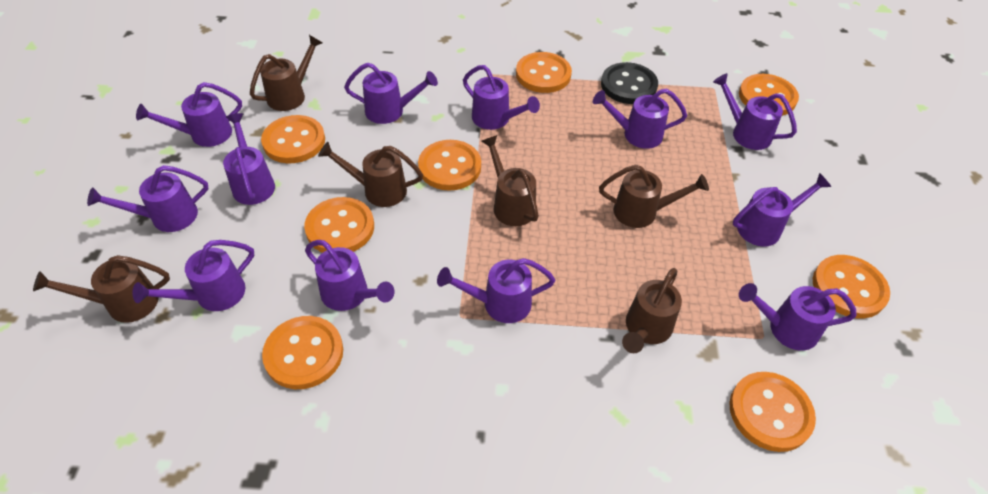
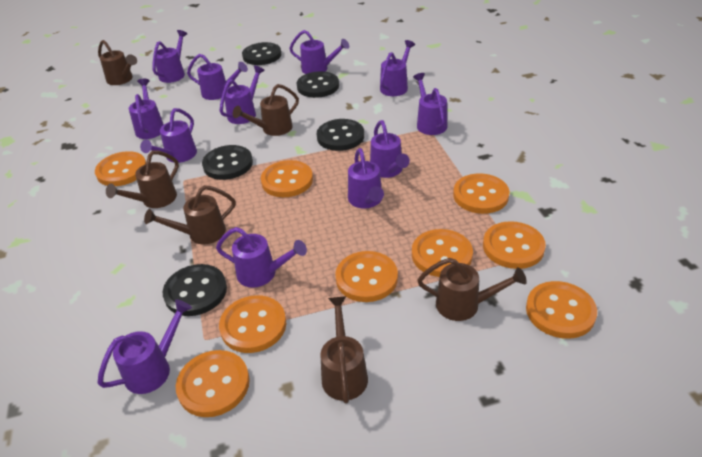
black button: [601,62,658,104] = 1 -> [163,264,227,316] [202,145,253,180] [242,42,281,65] [297,71,339,98] [317,119,364,151] = 5
orange button: [261,115,325,163] [262,316,343,389] [304,197,374,253] [418,140,481,191] [516,52,572,93] [729,372,816,452] [739,74,799,116] [813,255,890,319] = 8 -> [95,151,146,186] [176,350,250,417] [219,295,286,353] [261,160,313,197] [335,251,398,302] [412,229,473,277] [453,174,510,214] [483,221,546,269] [526,281,597,339] = 9

